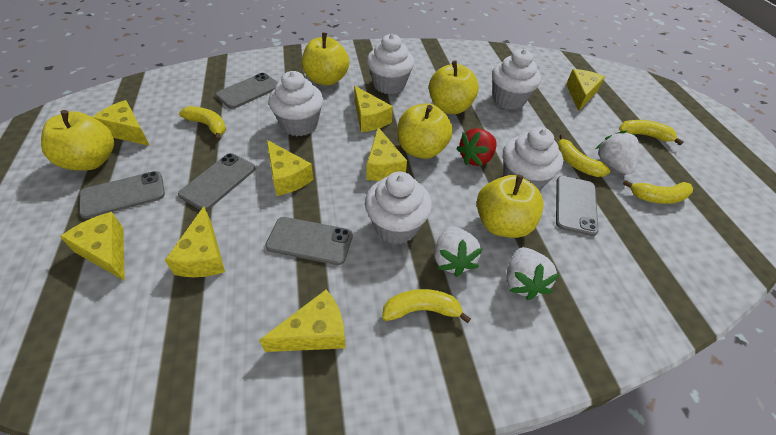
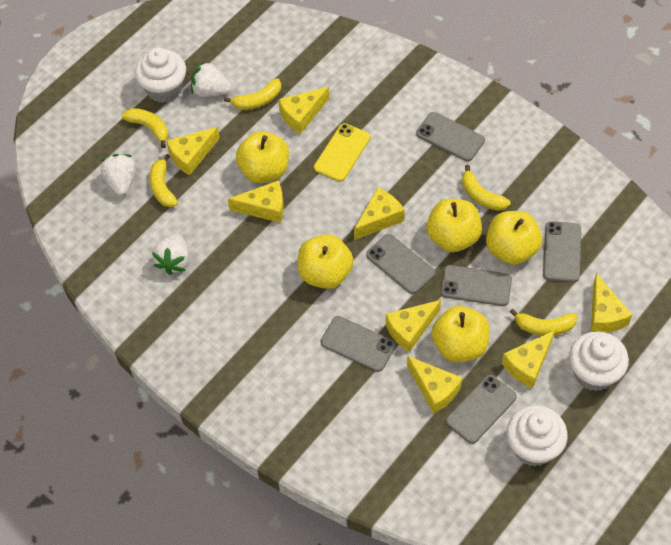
grey phone: [79,171,165,219] [178,153,256,210] [216,73,278,109] [265,217,353,265] [556,176,599,236] = 5 -> [321,316,396,372] [366,234,435,294] [416,112,485,161] [441,265,512,306] [446,375,517,444] [543,221,581,282] = 6
red strawberry: [456,128,496,166] = 1 -> none = 0
white cupcake: [269,71,323,136] [365,172,432,244] [367,34,414,94] [492,49,541,110] [503,127,563,191] = 5 -> [135,48,186,103] [507,405,568,466] [569,331,629,391] = 3
yellow phone: none = 0 -> [314,123,370,182] = 1

